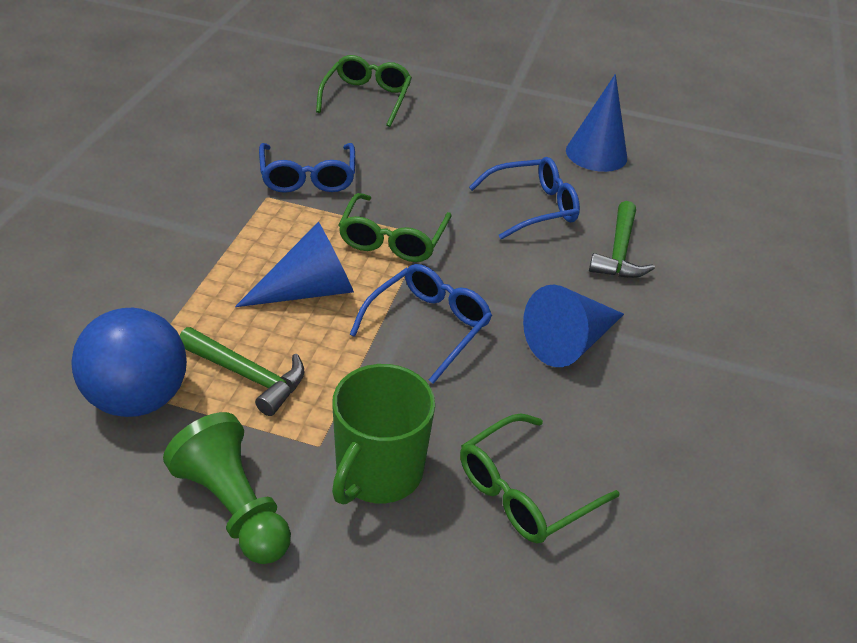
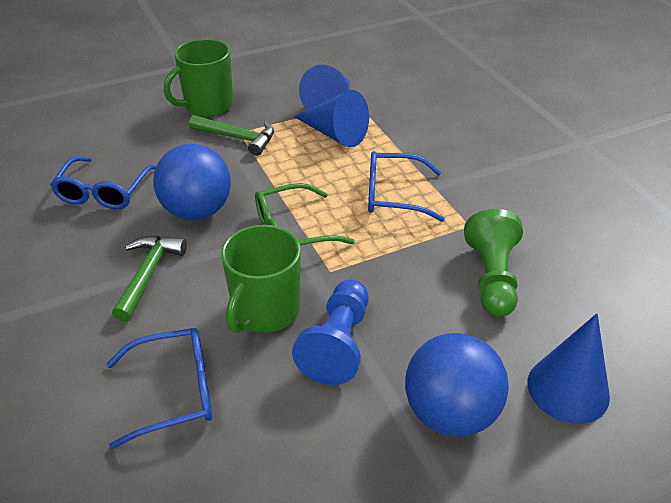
blue ball: [71,308,187,417] = 1 -> [153,144,231,220] [405,333,509,437] = 2
blue pawn: none = 0 -> [292,280,369,385] = 1
green glasses: [316,55,412,127] [339,193,452,262] [460,414,620,544] = 3 -> [255,183,355,245] = 1
green mug: [332,364,435,505] = 1 -> [164,39,233,117] [221,225,301,333] = 2

